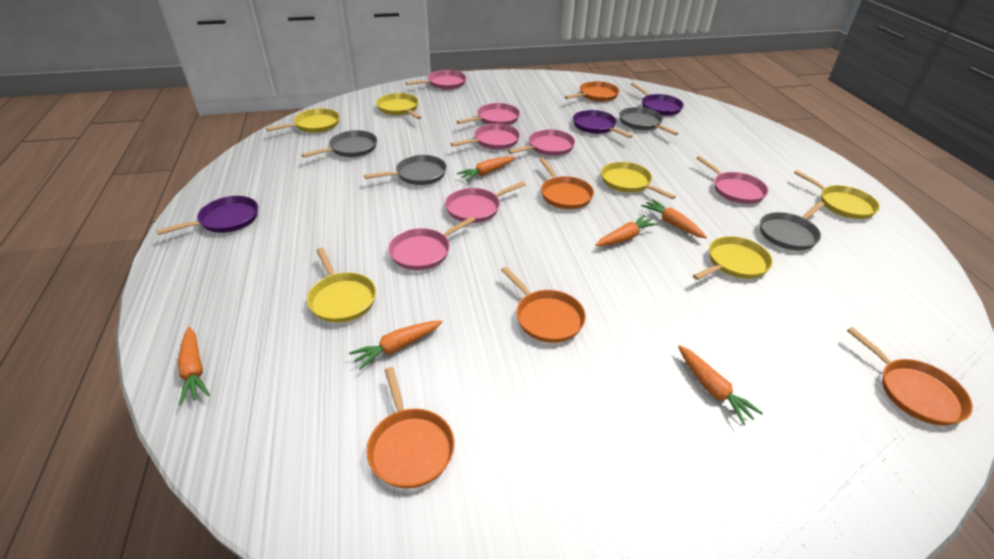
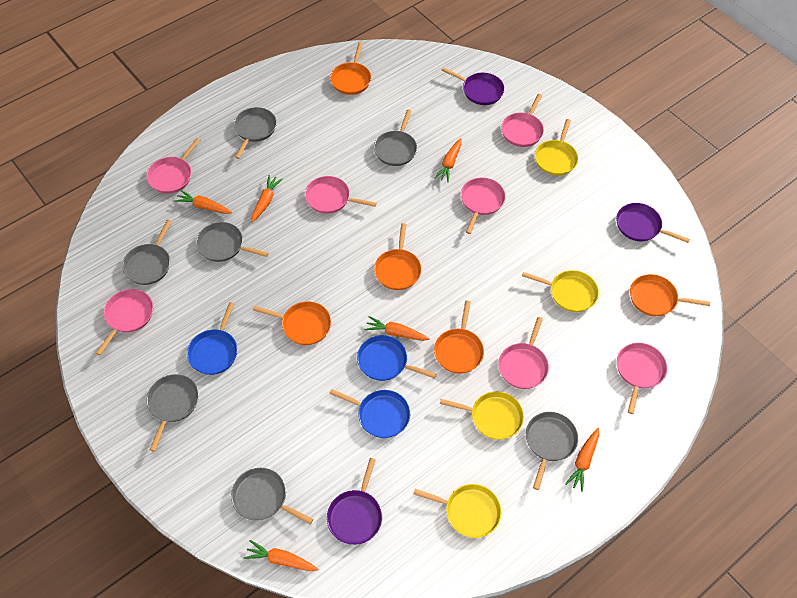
blue pan: none = 0 -> [187,302,238,375] [329,389,410,438] [357,335,436,381] = 3
grey pan: [302,130,377,157] [364,155,447,185] [619,107,679,135] [760,201,825,250] = 4 -> [122,220,172,285] [146,374,199,452] [196,222,269,262] [231,468,313,525] [234,107,277,159] [374,109,417,166] [526,412,578,490] = 7
yellow pan: [266,108,340,133] [307,248,376,323] [376,93,421,119] [601,162,676,199] [693,236,773,280] [794,170,880,219] = 6 -> [413,484,501,538] [440,391,524,440] [522,270,599,312] [535,119,578,176] = 4

